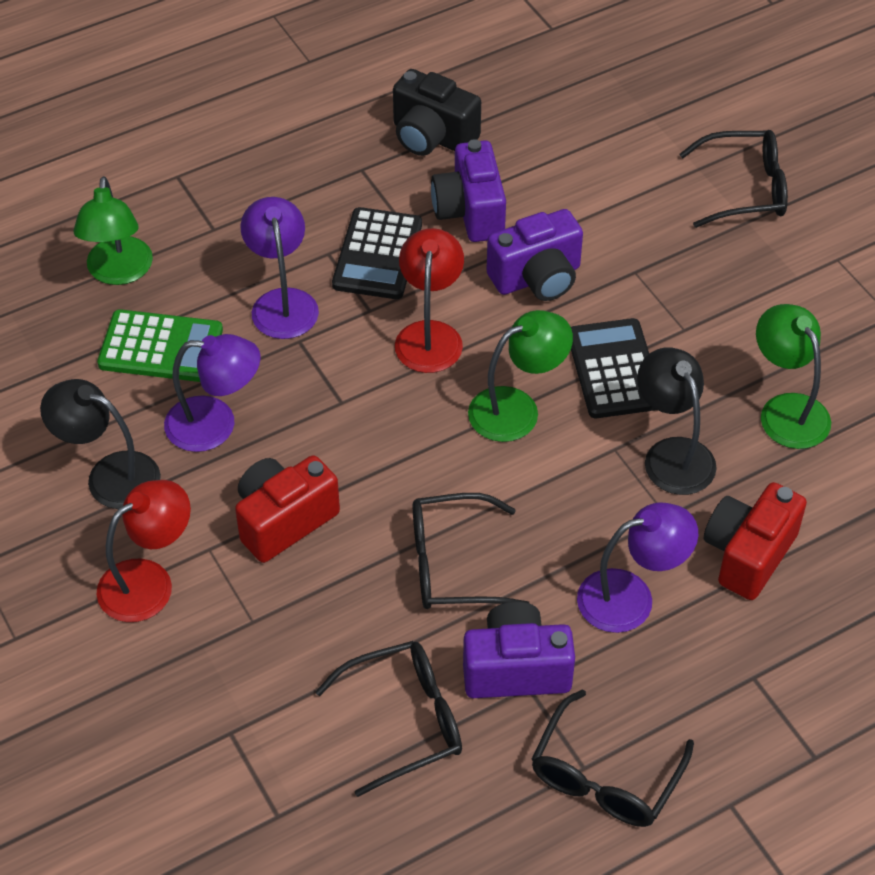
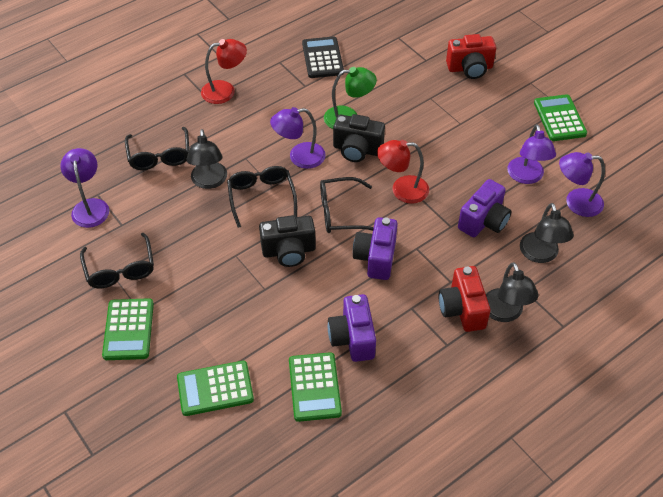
black calculator: [332,207,422,299] [571,318,656,418] = 2 -> [302,36,344,78] = 1
black camera: [393,69,481,156] = 1 -> [259,215,316,267] [333,114,385,162] = 2
black lamp: [40,379,161,509] [637,348,717,495] = 2 -> [186,129,227,189] [486,262,538,322] [520,203,574,263] = 3
green calculator: [97,309,223,382] = 1 -> [102,298,154,360] [177,361,254,416] [289,352,342,422] [534,94,587,141] = 4
green lamp: [74,176,153,285] [468,310,573,442] [756,304,831,449] = 3 -> [324,67,377,129] = 1
purple lamp: [164,334,260,452] [241,197,319,339] [577,502,698,633] = 3 -> [61,148,109,228] [270,107,326,169] [507,124,556,184] [559,152,605,217] = 4

